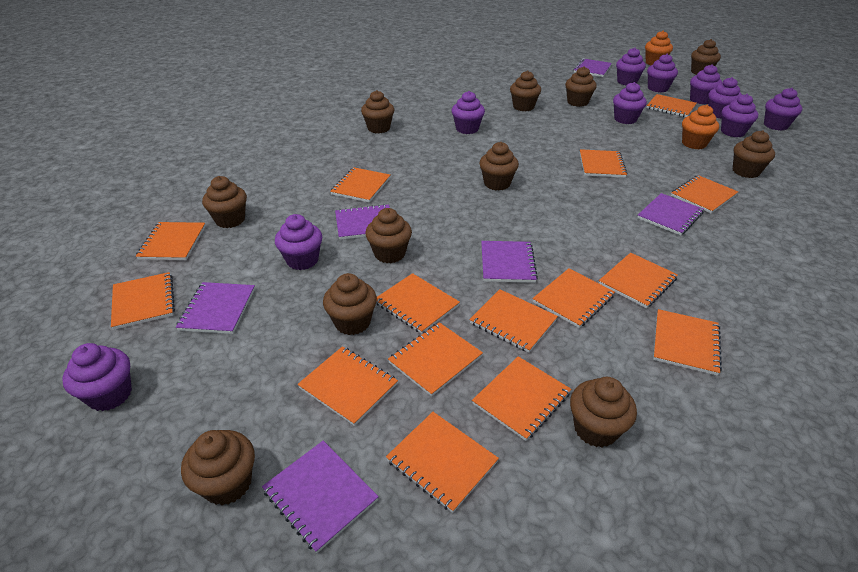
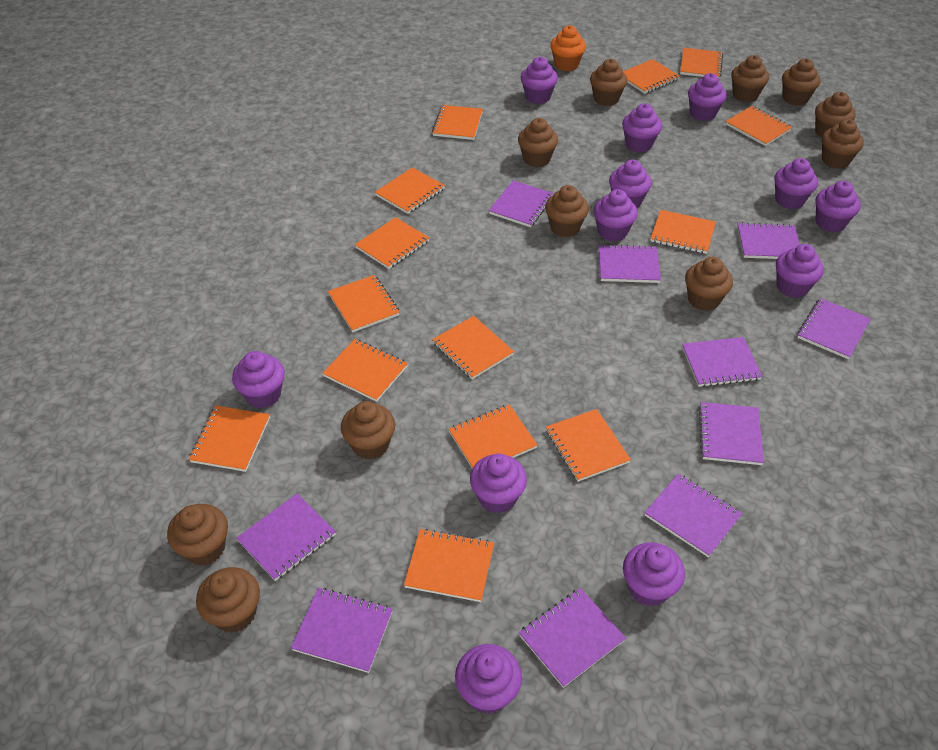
orange cupcake: [645,30,673,66] [682,105,719,149] = 2 -> [550,25,586,71] = 1
orange notebook: [111,272,175,330] [136,222,206,260] [297,346,398,426] [330,167,390,203] [376,273,460,334] [386,412,499,513] [388,322,483,397] [469,289,558,353] [472,356,571,441] [532,268,615,328] [580,149,627,178] [599,253,678,308] [646,94,697,117] [653,309,722,376] [671,175,738,213] = 15 -> [189,405,270,472] [322,339,408,402] [328,275,400,332] [355,217,429,269] [375,167,445,214] [404,529,494,602] [432,105,483,140] [432,316,514,379] [449,404,538,469] [546,409,631,482] [623,59,680,94] [651,210,716,254] [680,48,723,78] [726,106,792,146] = 14
purple cupcake: [62,343,132,411] [275,214,322,270] [452,91,485,134] [613,82,647,124] [616,48,646,85] [647,54,678,92] [690,64,723,104] [708,77,742,119] [721,94,758,137] [764,88,802,131] = 10 -> [232,351,285,408] [455,644,522,714] [470,454,527,513] [521,57,558,104] [594,189,638,242] [609,159,652,208] [622,103,662,153] [623,542,685,607] [688,73,727,121] [774,158,818,209] [776,244,824,298] [816,180,861,232] = 12
purple notebook: [176,282,255,334] [262,441,379,553] [335,204,390,240] [481,241,538,283] [573,58,612,77] [637,193,704,236] = 6 -> [236,493,336,581] [291,588,393,673] [489,180,554,227] [519,588,626,688] [599,244,661,283] [645,474,742,557] [682,337,763,387] [698,402,764,465] [737,222,800,259] [797,298,871,359] = 10

